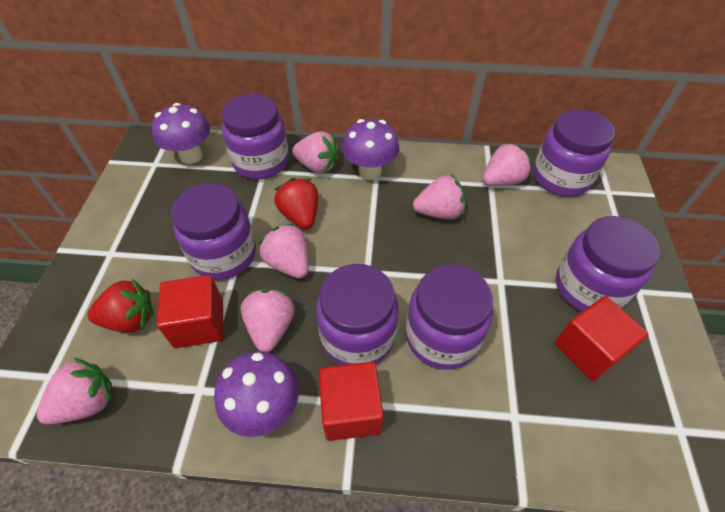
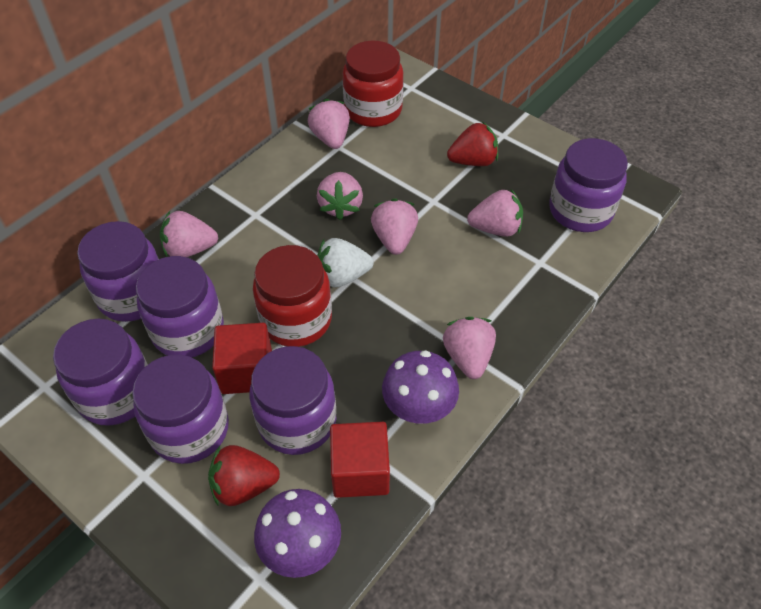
purple mushroom: [152,103,210,164] [214,351,299,437] [342,119,399,180] = 3 -> [254,489,341,578] [382,350,459,424] = 2
red cube: [157,275,224,348] [319,362,384,441] [555,296,648,381] = 3 -> [212,323,272,394] [330,422,390,498] = 2
red jar: none = 0 -> [253,245,332,347] [343,40,404,127] = 2
white strawberry: none = 0 -> [317,238,374,287] = 1

